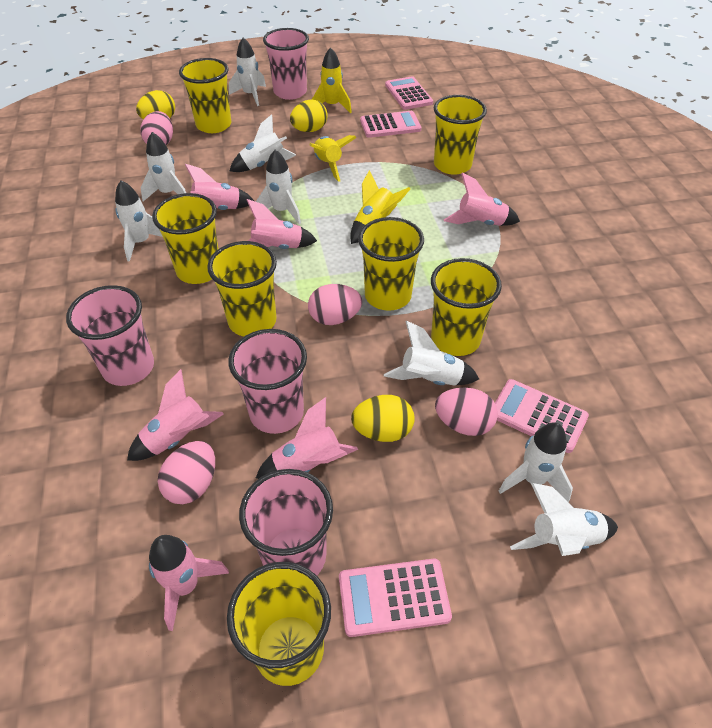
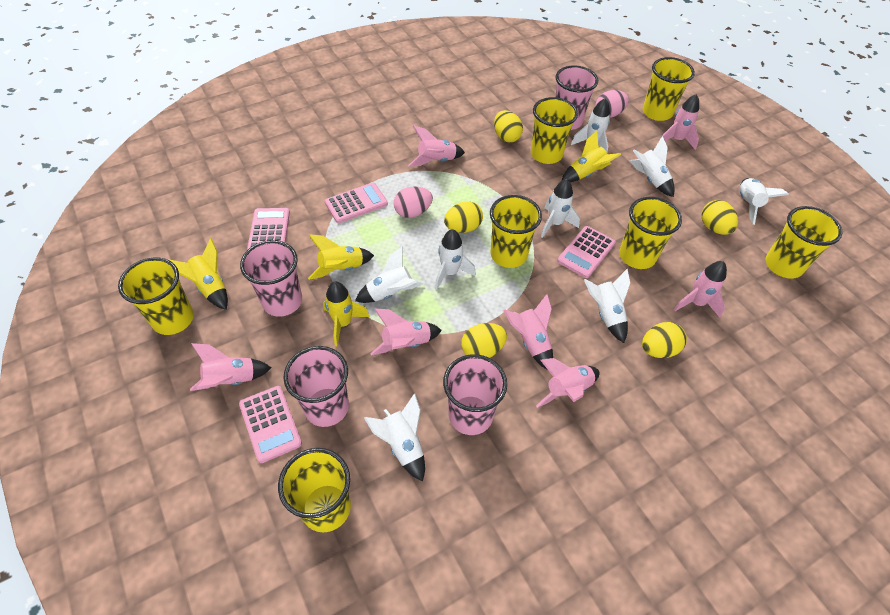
pink egg: [140,111,173,145] [158,441,215,504] [308,284,362,325] [435,387,498,436] = 4 -> [393,186,433,218] [595,90,629,118] = 2
pink rocket: [127,369,223,461] [149,535,229,631] [185,164,254,210] [247,199,317,249] [256,397,358,479] [444,172,520,226] = 6 -> [190,343,271,391] [370,309,442,356] [408,126,465,166] [503,294,553,370] [536,358,600,408] [663,94,699,150] [674,261,727,318] = 7
yellow egg: [136,90,175,119] [290,100,328,132] [351,395,415,442] = 3 -> [444,202,483,233] [461,323,507,358] [494,110,523,142] [642,322,687,358] [702,200,738,235] = 5
yellow rocket: [309,135,356,182] [312,47,352,113] [350,170,410,244] = 3 -> [167,238,228,310] [308,234,374,280] [323,281,370,346] [562,131,621,182] = 4

